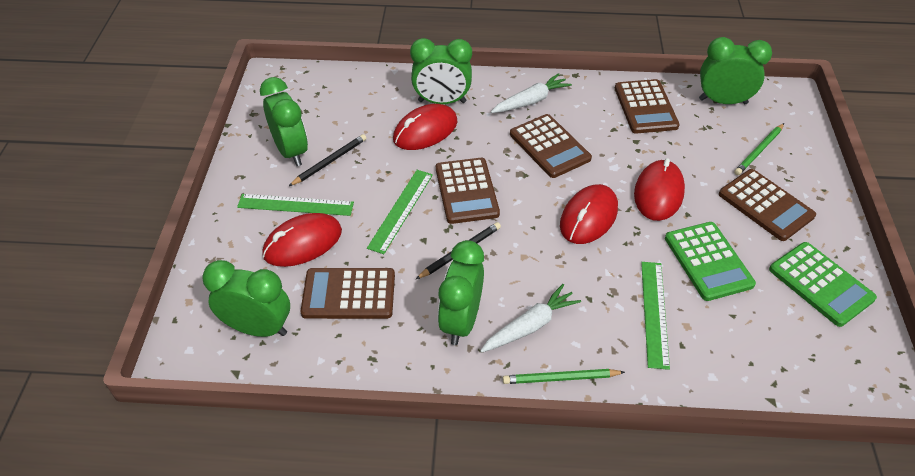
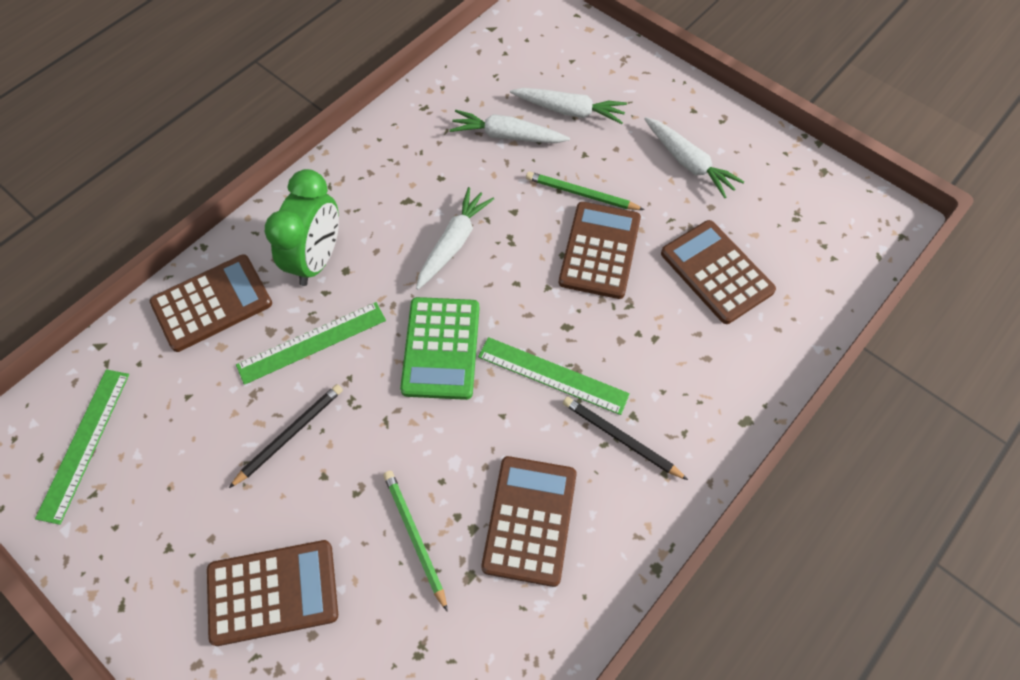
green calculator: [665,222,756,301] [769,242,877,327] = 2 -> [400,297,480,400] = 1
green clock: [202,260,290,337] [260,77,308,166] [410,38,472,104] [438,240,484,345] [699,37,772,104] = 5 -> [265,169,339,286] = 1
red mouse: [262,213,342,267] [393,104,457,150] [560,184,618,244] [634,158,685,221] = 4 -> none = 0
white carrot: [480,284,581,353] [491,73,572,113] = 2 -> [416,187,494,290] [450,110,570,143] [510,88,627,124] [644,117,744,198] = 4

